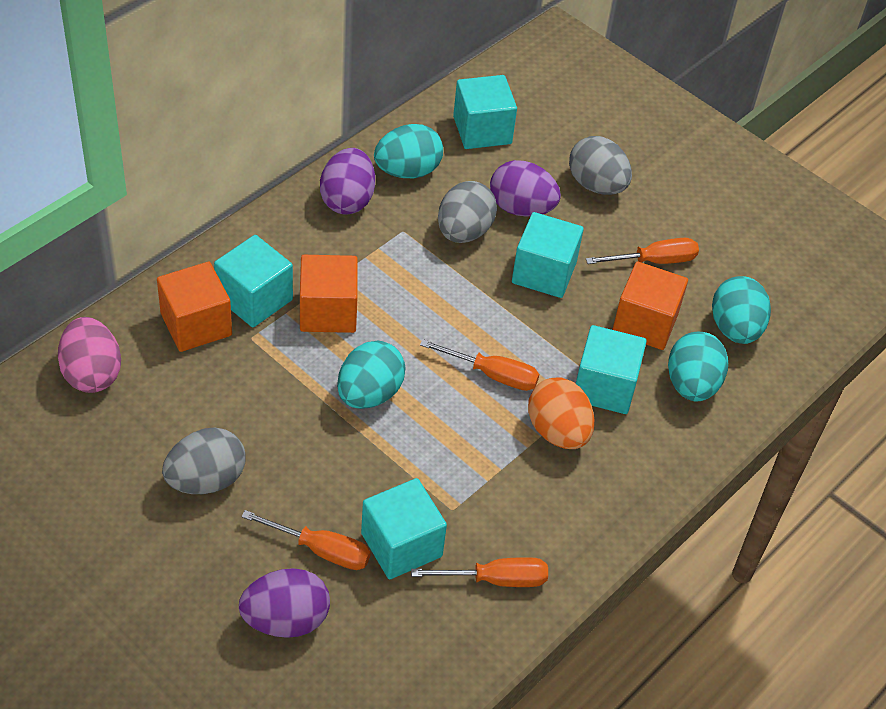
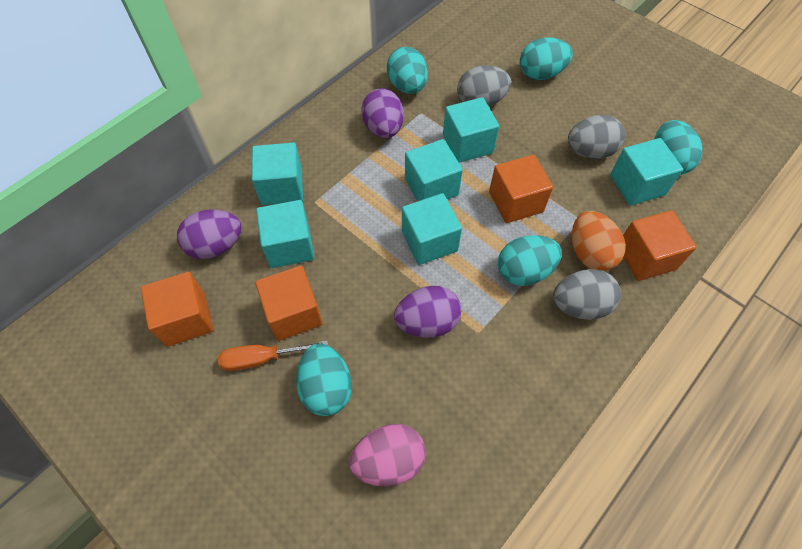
orange cube: [157,262,232,352] [300,255,358,333] [612,261,688,350] = 3 -> [141,272,213,347] [255,266,323,341] [489,155,553,223] [623,210,697,281] = 4
orange screwdriver: [241,510,371,570] [411,557,548,587] [420,339,539,391] [586,238,699,264] = 4 -> [218,341,328,371] = 1
turquoise cube: [214,235,293,327] [361,478,447,579] [453,75,517,149] [512,212,584,298] [576,325,647,414] = 5 -> [252,142,303,205] [256,200,315,268] [402,193,462,265] [405,139,463,201] [443,97,499,163] [610,138,683,206] = 6
turquoise egg: [337,341,406,409] [374,124,443,178] [668,331,728,402] [712,276,771,344] = 4 -> [296,343,352,416] [387,47,428,94] [498,235,562,286] [520,38,573,80] [654,120,703,175] = 5

